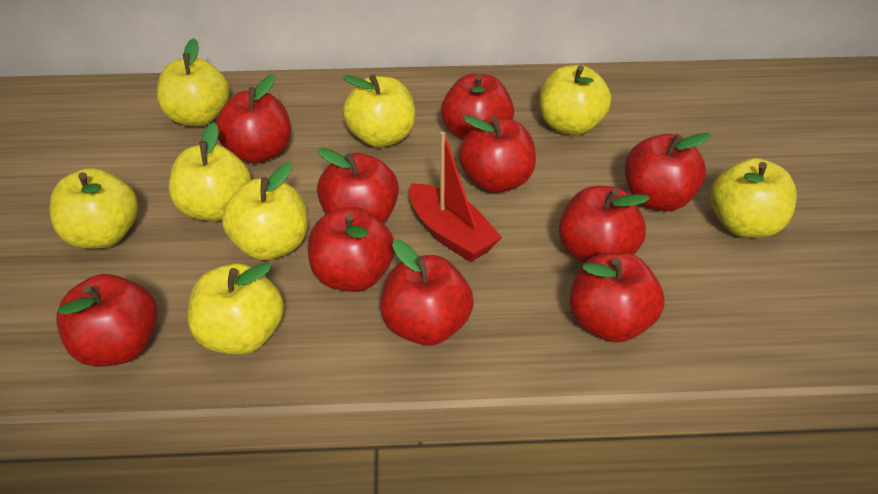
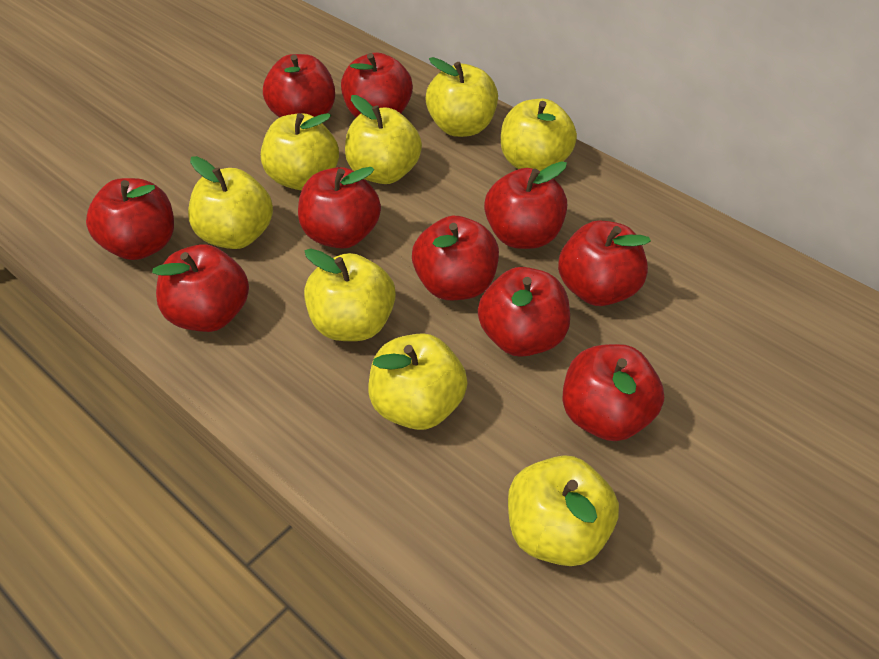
red boat: [409,131,502,262] = 1 -> none = 0

